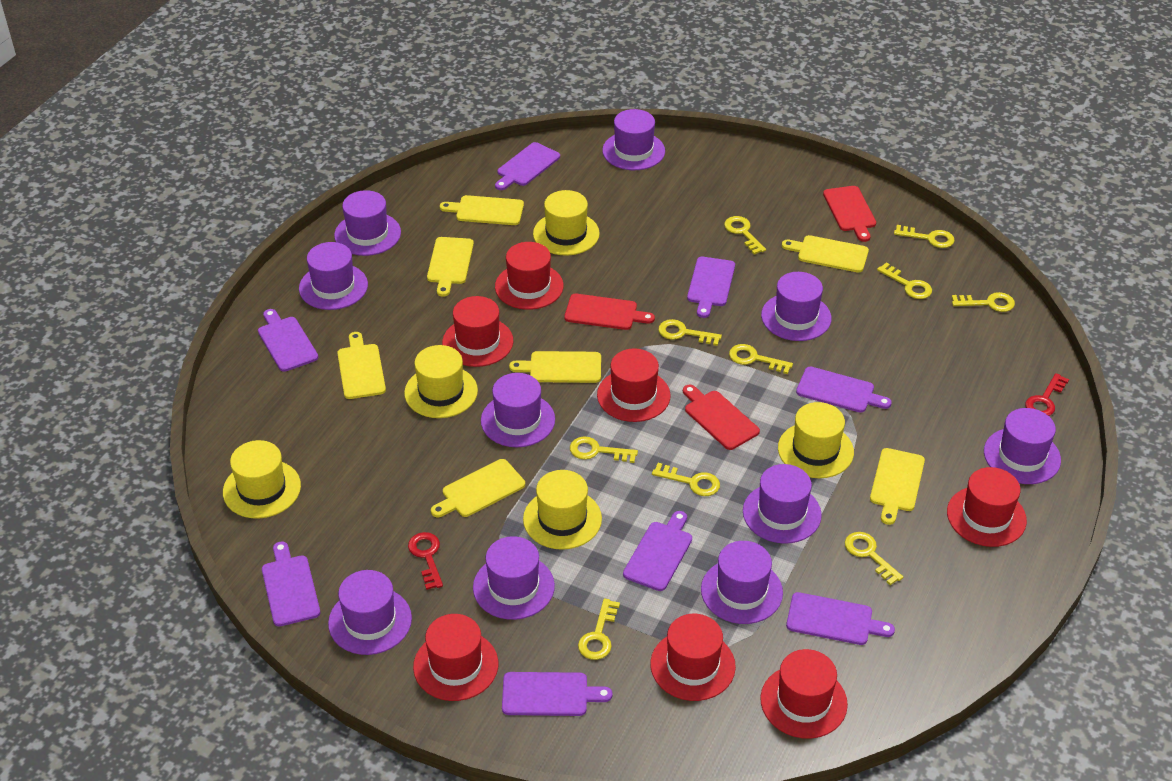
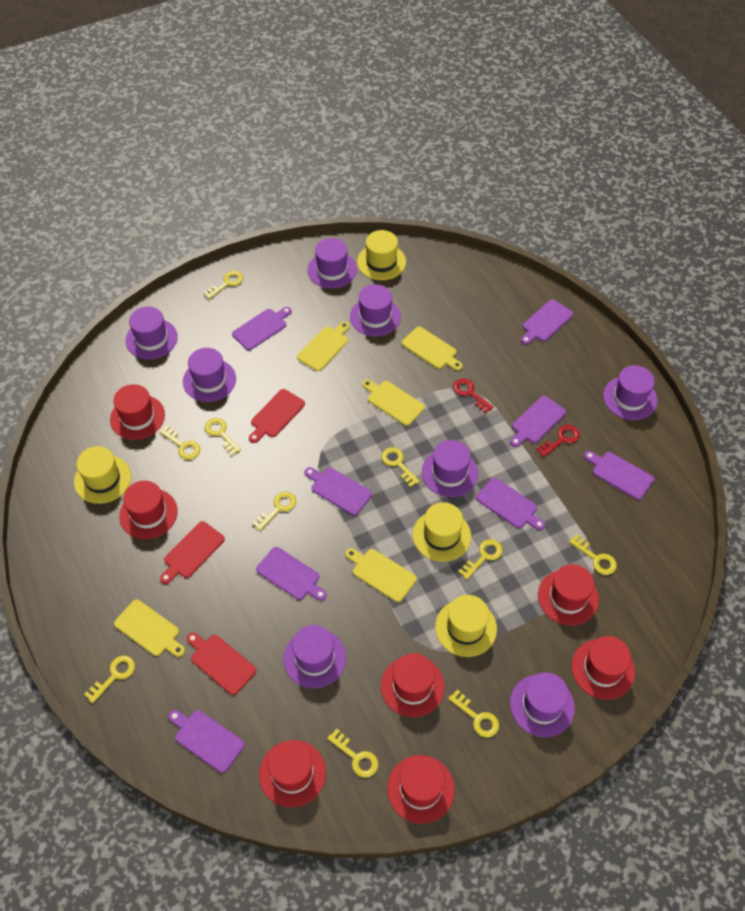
purple hat: [299,242,368,310] [328,570,412,655] [334,190,401,256] [473,536,555,620] [481,373,555,447] [602,109,665,170] [701,541,783,624] [743,464,822,544] [761,272,831,341] [984,408,1061,484] = 10 -> [125,307,178,359] [183,348,236,402] [283,625,346,688] [307,238,357,289] [350,284,401,336] [422,440,478,497] [510,672,575,737] [603,365,658,420] = 8
yellow cutting board: [337,332,386,399] [427,237,474,297] [431,459,525,517] [440,195,524,225] [509,351,601,383] [782,235,869,273] [870,448,925,525] = 7 -> [114,599,185,657] [297,322,349,371] [345,548,417,602] [362,379,425,426] [402,327,463,371] = 5
yellow hat: [223,440,301,518] [404,345,478,418] [523,470,602,550] [533,190,600,256] [778,402,854,478] = 5 -> [74,446,131,504] [357,230,406,280] [413,502,471,562] [435,595,497,657] = 4

